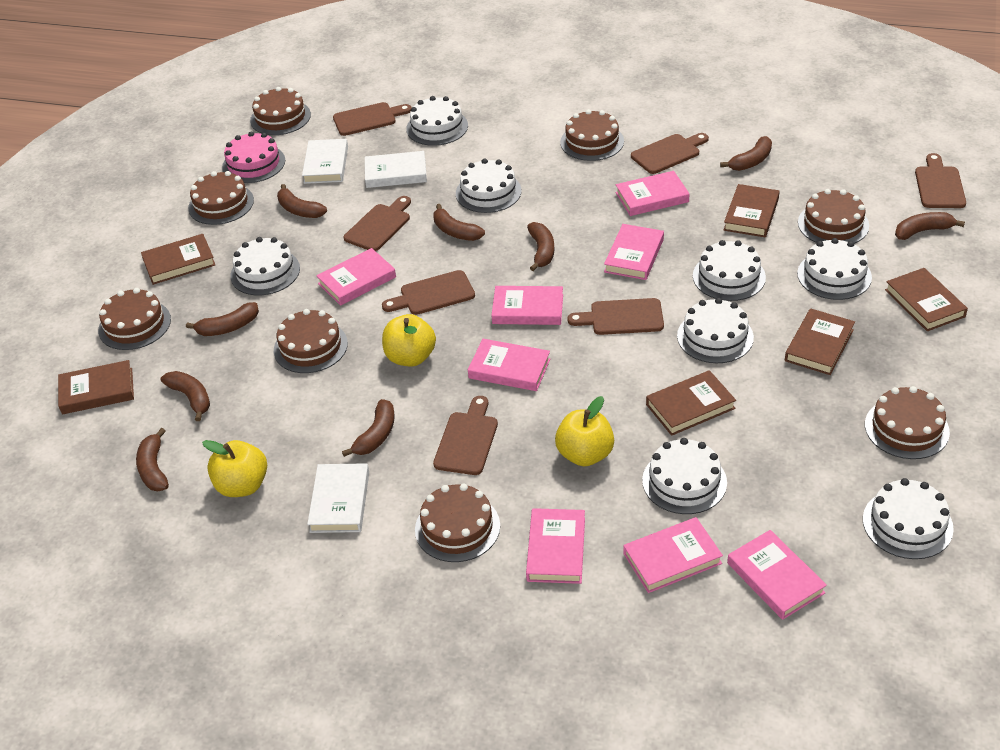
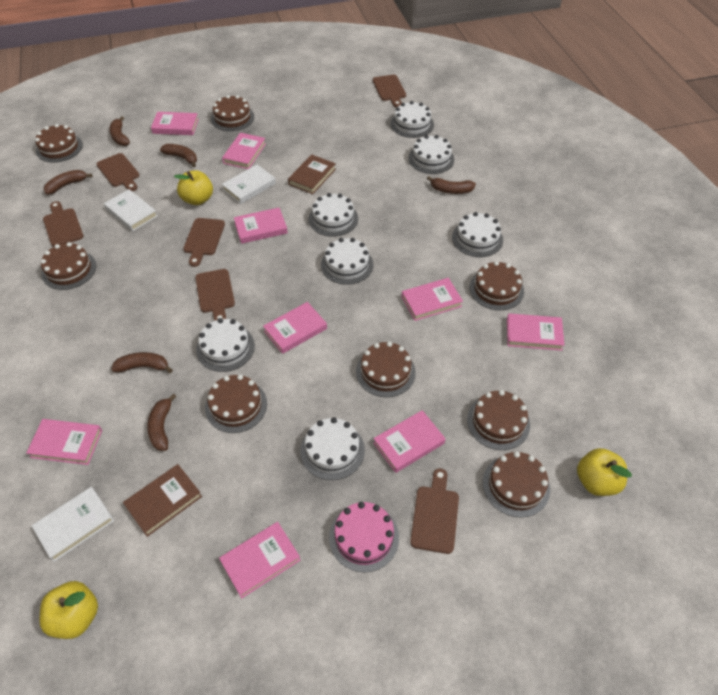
brown banana: [136,428,169,491] [161,371,210,421] [186,302,259,336] [277,184,327,218] [342,399,395,457] [433,204,485,241] [527,222,554,271] [720,136,772,171] [895,212,965,240] = 9 -> [44,170,93,195] [110,116,130,146] [111,352,173,373] [147,394,177,451] [160,144,197,167] [427,176,476,194] = 6
brown book: [58,360,134,415] [141,234,216,285] [646,370,736,436] [724,184,779,237] [785,308,855,375] [885,268,968,331] = 6 -> [123,464,202,537] [288,155,336,194] = 2
brown cutting board: [333,102,412,136] [344,196,411,251] [382,270,475,315] [433,396,498,475] [567,298,664,335] [631,133,709,174] [915,153,966,208] = 7 -> [43,201,84,247] [97,153,140,191] [183,218,225,267] [195,269,235,321] [373,75,406,108] [410,468,459,554] = 6
pink book: [316,248,396,306] [468,339,550,391] [491,286,563,325] [526,508,585,584] [604,224,664,280] [616,171,690,216] [623,517,723,593] [727,530,827,620] = 8 -> [26,419,102,465] [151,112,199,135] [219,522,300,599] [222,133,266,169] [234,208,288,244] [263,302,327,354] [374,410,446,473] [402,278,463,321] [507,313,564,351] = 9
white cake: [230,237,300,295] [406,96,468,146] [456,159,522,213] [642,438,727,514] [677,298,754,363] [693,240,766,301] [797,238,872,300] [863,478,954,559] = 8 -> [196,318,255,372] [300,417,365,480] [309,193,358,237] [321,238,373,285] [390,101,434,138] [408,135,455,174] [452,212,503,257] = 7

